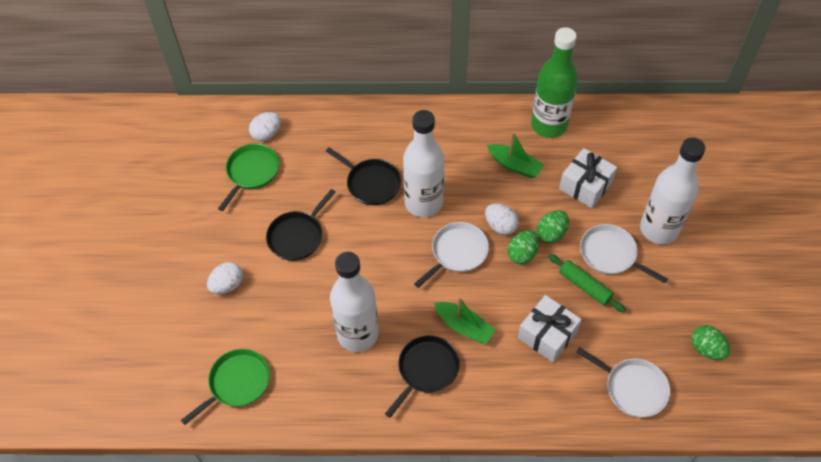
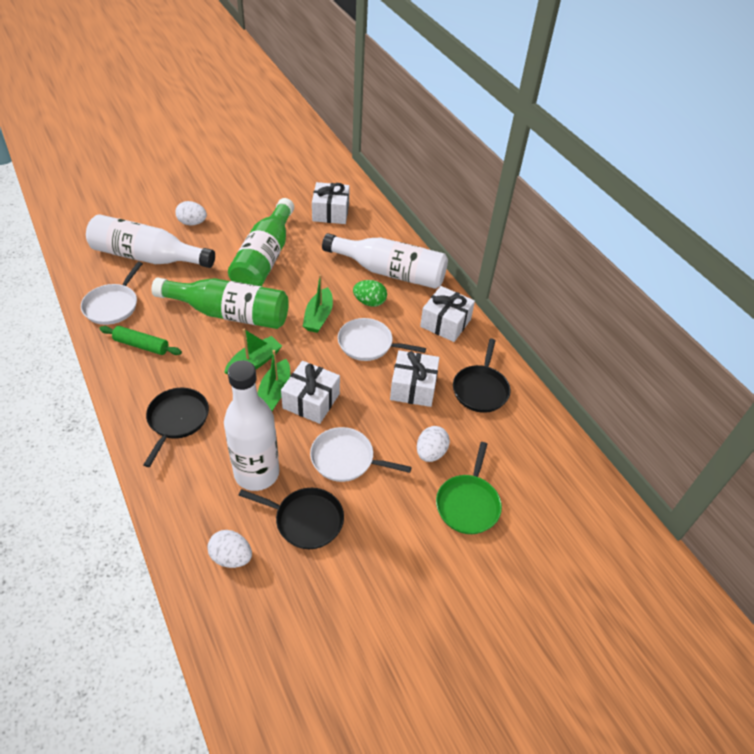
green boat: [434,297,496,344] [487,132,544,178] = 2 -> [224,329,282,375] [258,350,290,411] [303,275,333,333] = 3
green bottle: [531,27,578,138] = 1 -> [151,278,289,329] [228,198,294,286] = 2
green egg: [508,230,539,264] [537,210,569,243] [692,325,730,360] = 3 -> [353,280,387,307] = 1
green pan: [181,349,270,425] [218,144,279,211] = 2 -> [436,442,502,534] = 1
white gift: [518,295,582,363] [559,148,617,208] = 2 -> [281,361,340,424] [312,182,350,224] [390,350,439,407] [420,286,475,342] = 4

